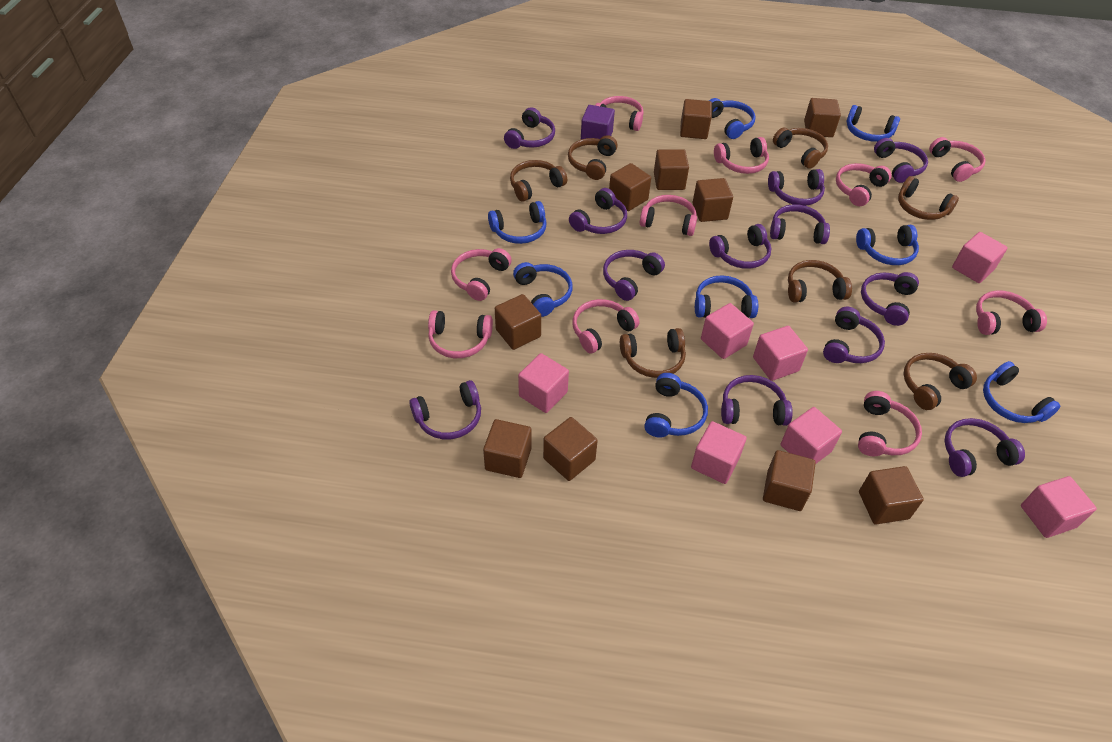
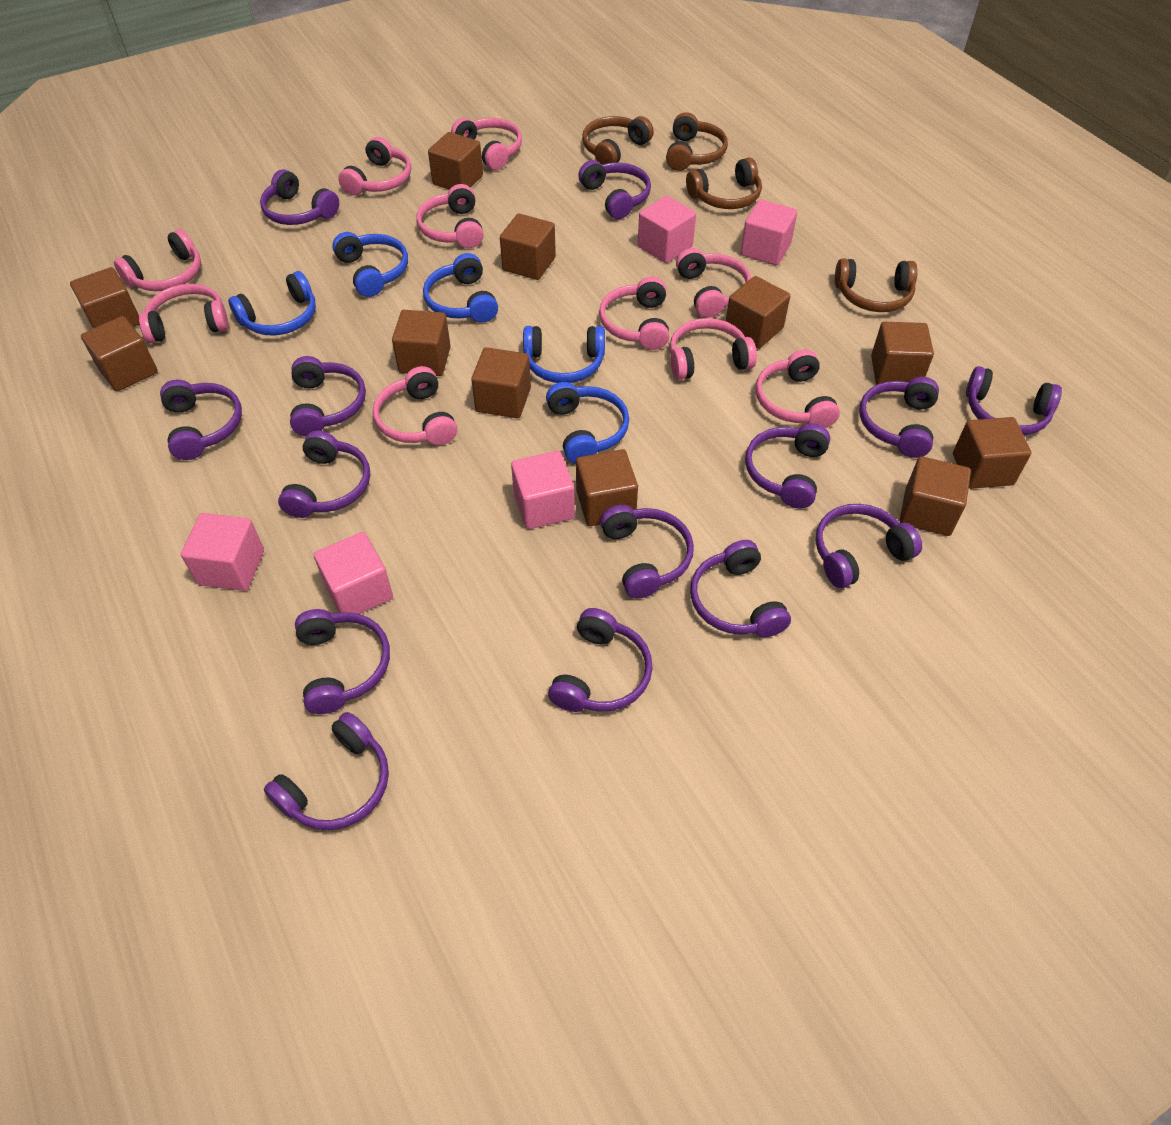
blue headphones: [488,201,547,244] [513,262,573,317] [644,373,708,438] [695,275,758,318] [709,98,756,139] [847,105,900,142] [856,225,919,265] [983,361,1060,423] = 8 -> [228,271,316,336] [332,232,408,297] [423,253,498,323] [523,326,605,383] [546,382,629,463] = 5
brown cube: [483,419,531,478] [495,294,541,350] [543,417,598,481] [609,163,651,211] [654,149,689,190] [680,99,712,139] [693,178,733,222] [763,450,816,511] [804,98,841,137] [859,466,924,524] = 10 -> [70,267,139,329] [81,316,158,391] [392,310,451,376] [428,132,483,190] [471,347,531,418] [500,213,556,280] [576,449,638,526] [726,276,790,349] [871,322,934,385] [900,456,971,536] [953,417,1031,489] = 11
brown headphones: [510,160,567,202] [568,135,617,180] [620,328,686,378] [773,128,828,169] [788,260,852,302] [898,176,959,220] [904,353,977,410] = 7 -> [582,116,654,165] [666,112,728,171] [686,157,762,209] [835,259,918,312] = 4
pink cube: [518,353,569,413] [691,421,747,484] [701,303,754,359] [753,326,808,381] [781,407,842,463] [952,232,1008,283] [1021,476,1097,538] = 7 -> [181,513,264,591] [314,532,393,614] [511,451,575,529] [638,196,696,263] [740,199,797,265] = 5
purple cube: [581,105,615,139] = 1 -> none = 0
purple headphones: [409,380,481,439] [504,107,555,149] [569,188,627,234] [603,250,665,301] [709,224,771,269] [721,375,793,426] [768,169,825,206] [770,204,830,244] [823,307,885,363] [861,272,919,326] [874,138,928,183] [944,418,1025,477] = 12 -> [160,380,242,460] [260,169,339,225] [264,712,389,830] [278,430,370,518] [290,356,366,436] [295,609,390,714] [548,608,653,712] [578,160,651,219] [600,505,694,598] [690,540,791,637] [745,423,830,509] [815,504,922,588] [859,377,939,458] [966,366,1062,435] = 14

